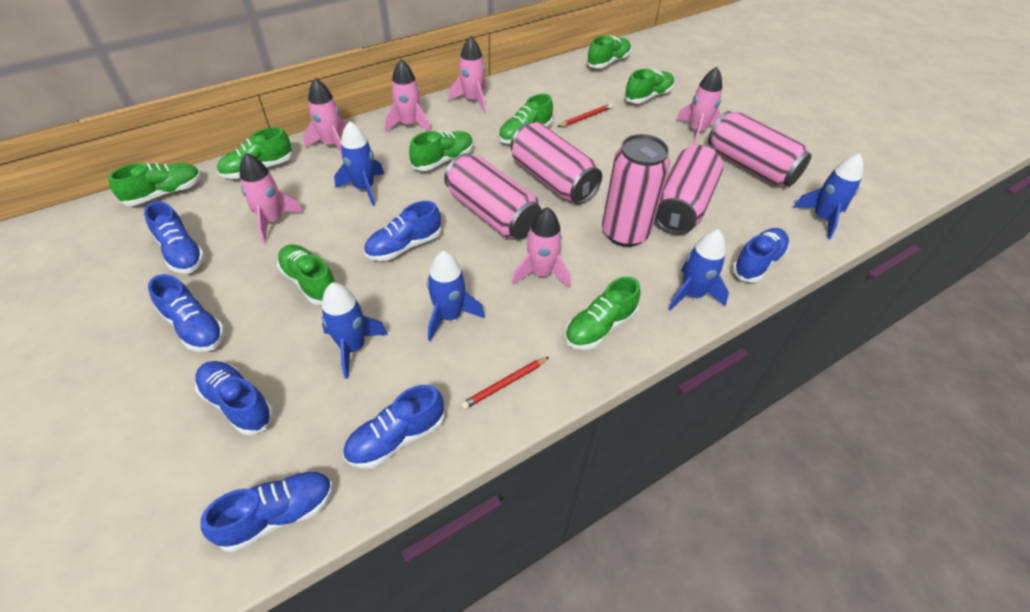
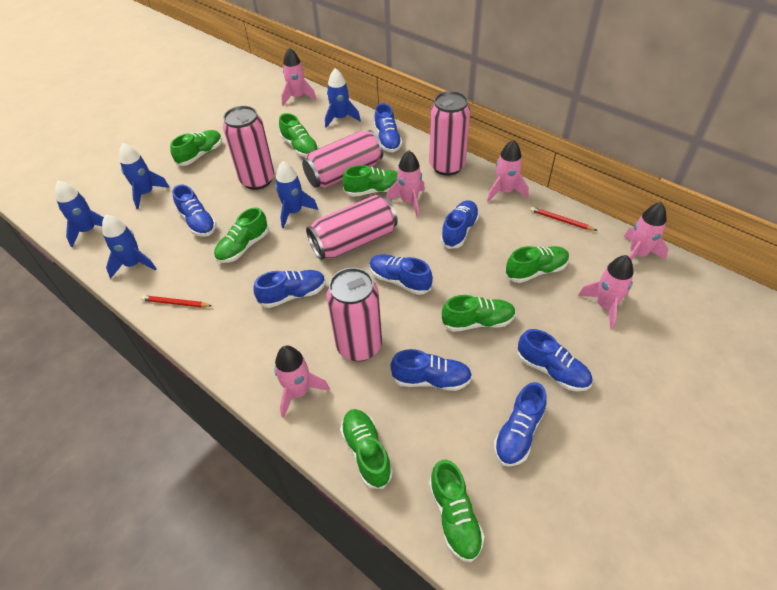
blue shoe: [144,201,205,274] [148,274,224,352] [195,361,274,435] [201,471,333,552] [343,385,444,468] [364,201,441,261] [732,228,789,283] = 7 -> [172,185,217,237] [254,270,326,308] [370,254,433,295] [374,103,402,153] [390,349,472,391] [440,200,479,249] [494,382,547,467] [518,329,592,391] = 8

